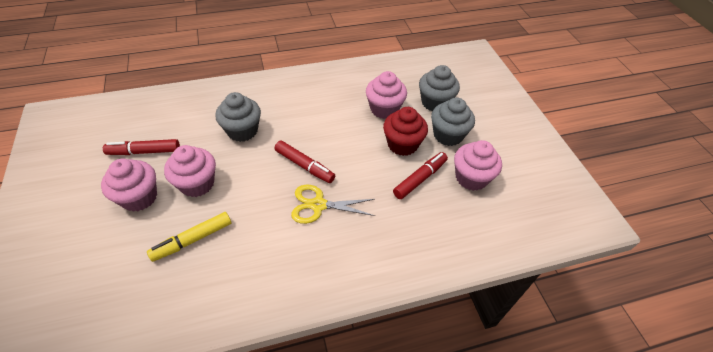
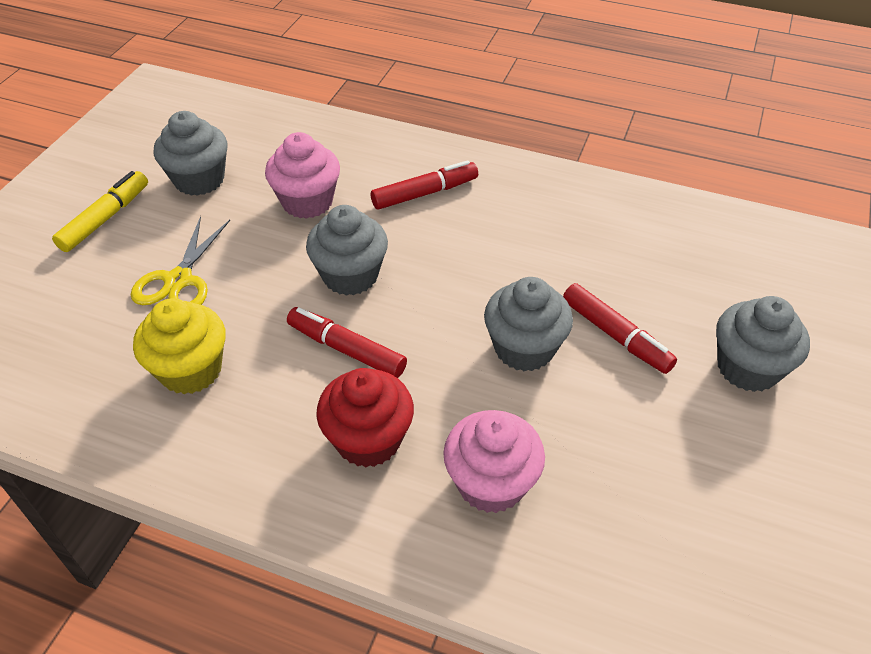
grey cupcake: [215,92,261,142] [419,65,460,112] [431,97,475,146] = 3 -> [154,111,227,196] [306,205,388,296] [484,277,573,372] [716,296,810,392] = 4
pink cupcake: [101,159,157,212] [164,145,216,197] [366,71,407,119] [454,140,502,191] = 4 -> [265,132,340,219] [443,410,545,513] = 2
yellow cupcake: none = 0 -> [133,298,226,394] = 1

